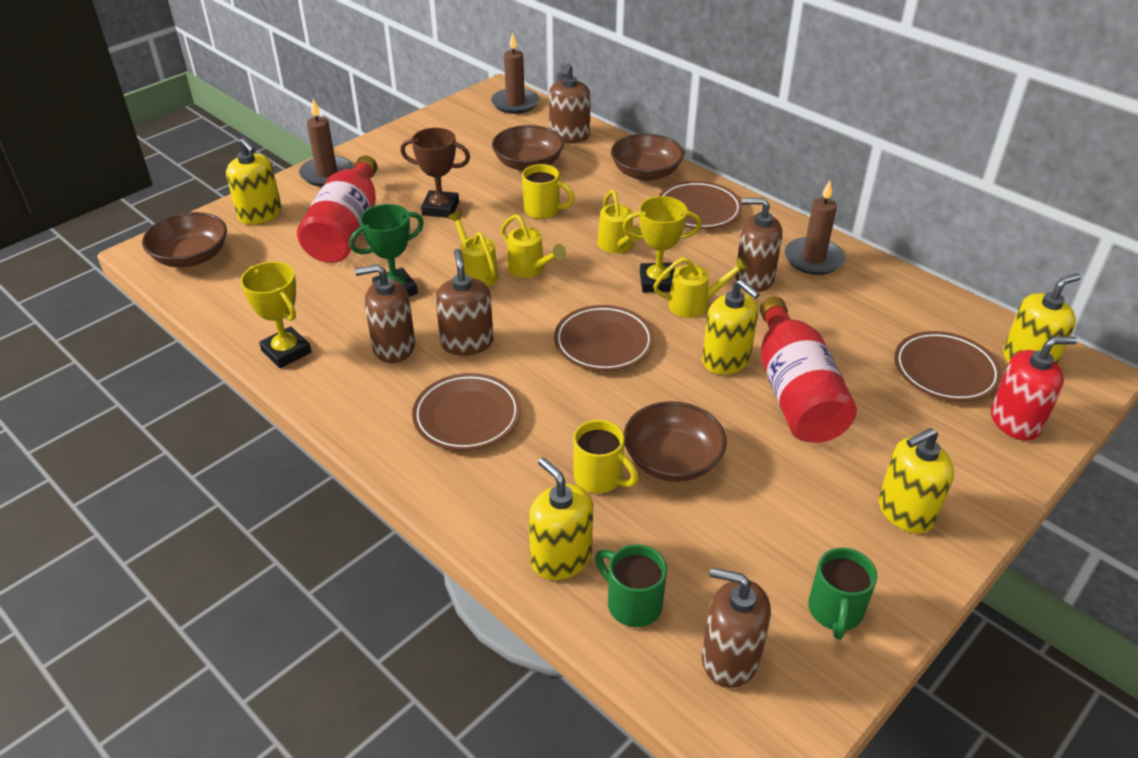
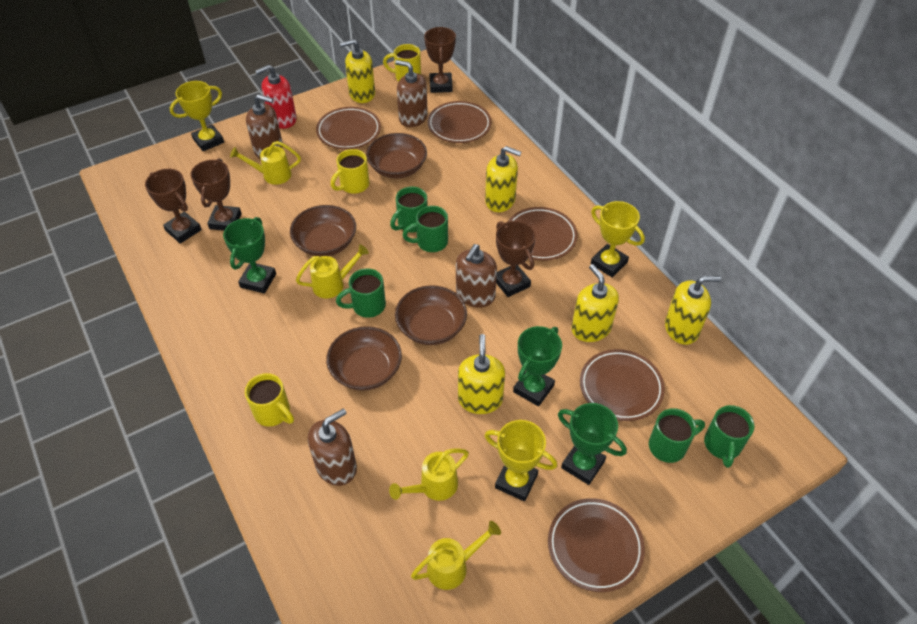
brown candle: [299,99,354,186] [491,33,539,114] [784,180,845,275] = 3 -> none = 0
brown plate: [412,373,521,451] [554,305,654,371] [659,181,742,229] [894,331,1002,402] = 4 -> [316,107,381,149] [428,101,491,143] [508,207,577,261] [548,498,645,592] [580,349,665,421] = 5
brown soap dispenser: [355,264,415,363] [436,249,493,356] [549,64,591,143] [702,567,771,688] [735,198,782,292] = 5 -> [246,94,283,159] [308,408,357,486] [395,60,428,127] [456,244,497,308] = 4
brown trophy: [400,128,470,218] = 1 -> [145,169,202,244] [190,158,242,231] [424,27,456,93] [496,221,536,297] = 4
green mug: [595,544,667,627] [808,548,877,640] = 2 -> [336,268,386,318] [390,187,428,232] [403,206,448,252] [649,408,705,463] [704,405,755,468] = 5
green trophy: [349,204,424,297] = 1 -> [223,217,276,294] [513,326,562,407] [558,403,627,485] = 3
red bottle: [297,155,377,263] [760,297,857,443] = 2 -> none = 0
yellow mug: [522,164,575,219] [573,420,639,493] = 2 -> [245,373,294,426] [331,149,370,194] [383,44,421,81] = 3
yellow trophy: [240,262,311,368] [622,196,702,292] = 2 -> [170,81,224,151] [484,420,557,501] [591,201,645,277] = 3

